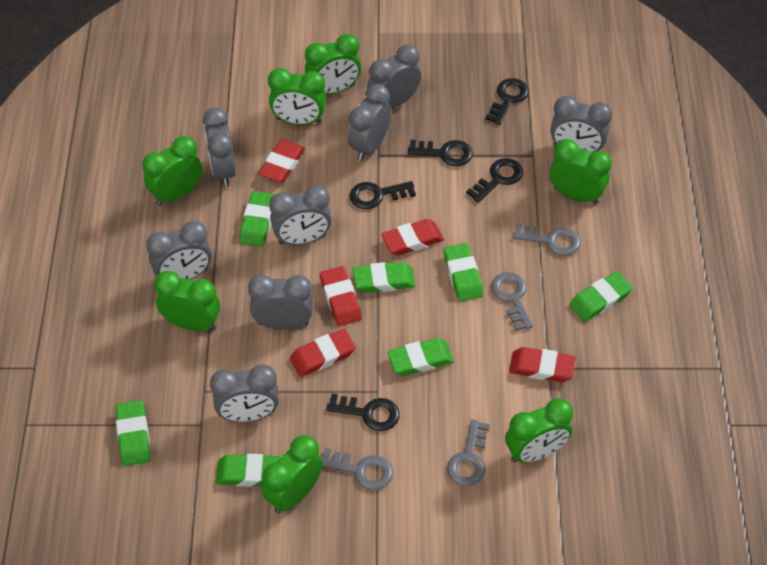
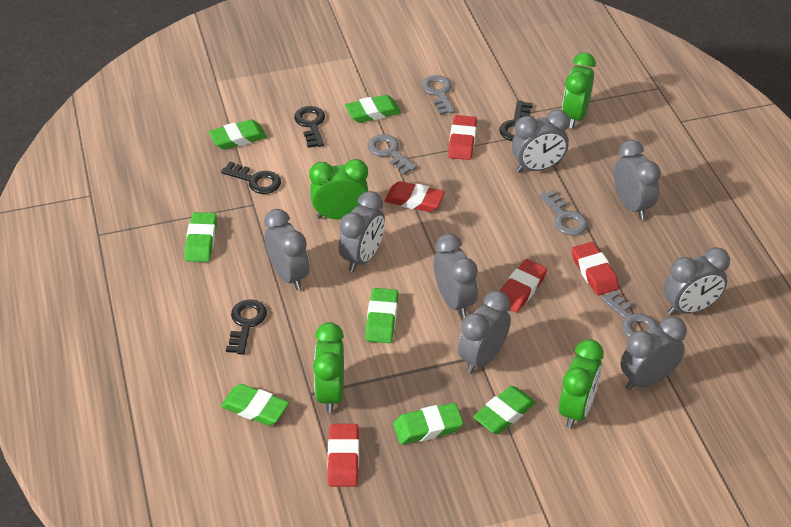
black key: [326,393,400,431] [350,181,416,209] [408,140,473,166] [466,158,523,203] [485,78,529,125] = 5 -> [221,162,281,194] [226,299,267,355] [294,106,325,148] [499,100,533,141] = 4
green clock: [142,136,202,206] [154,271,220,331] [262,435,323,514] [268,68,326,125] [305,34,361,95] [505,398,573,463] [550,139,612,204] = 7 -> [309,159,368,219] [313,322,344,413] [559,339,604,428] [562,53,596,128] = 4

